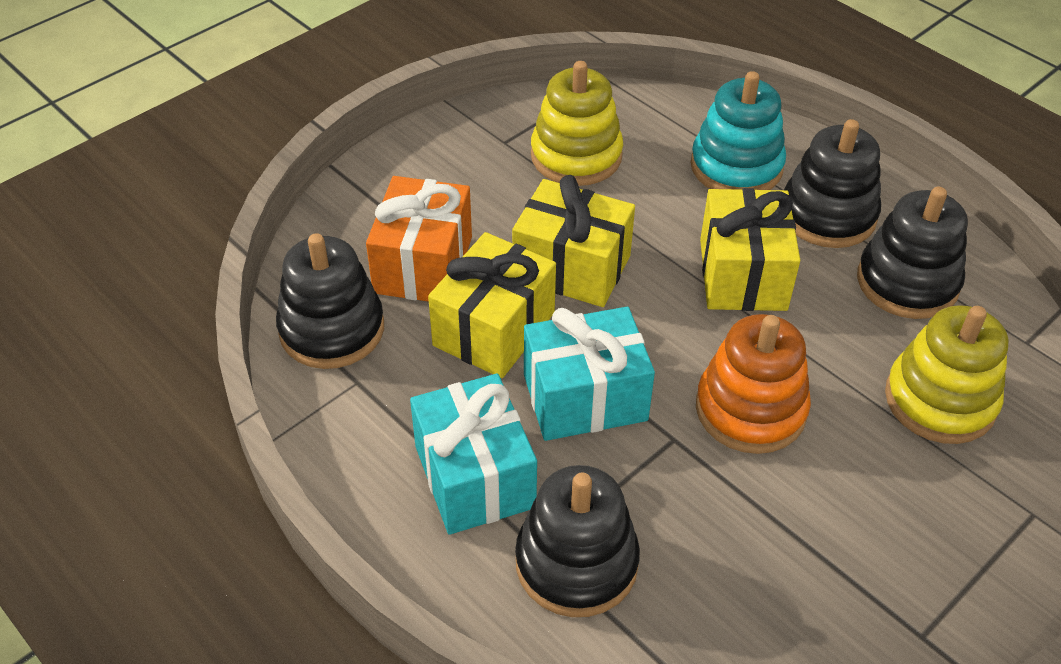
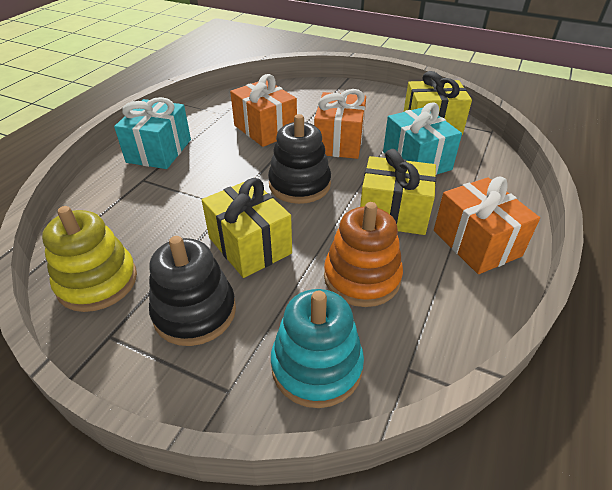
black stacking toy: [276,233,384,369] [515,465,640,617] [784,119,881,248] [857,186,968,319] = 4 -> [149,236,236,346] [268,114,331,204] = 2
orange gift: [366,176,472,302] = 1 -> [230,74,297,147] [314,89,366,159] [434,177,540,274] = 3
yellow stacking toy: [531,61,623,186] [885,305,1008,444] = 2 -> [42,206,137,312] = 1

